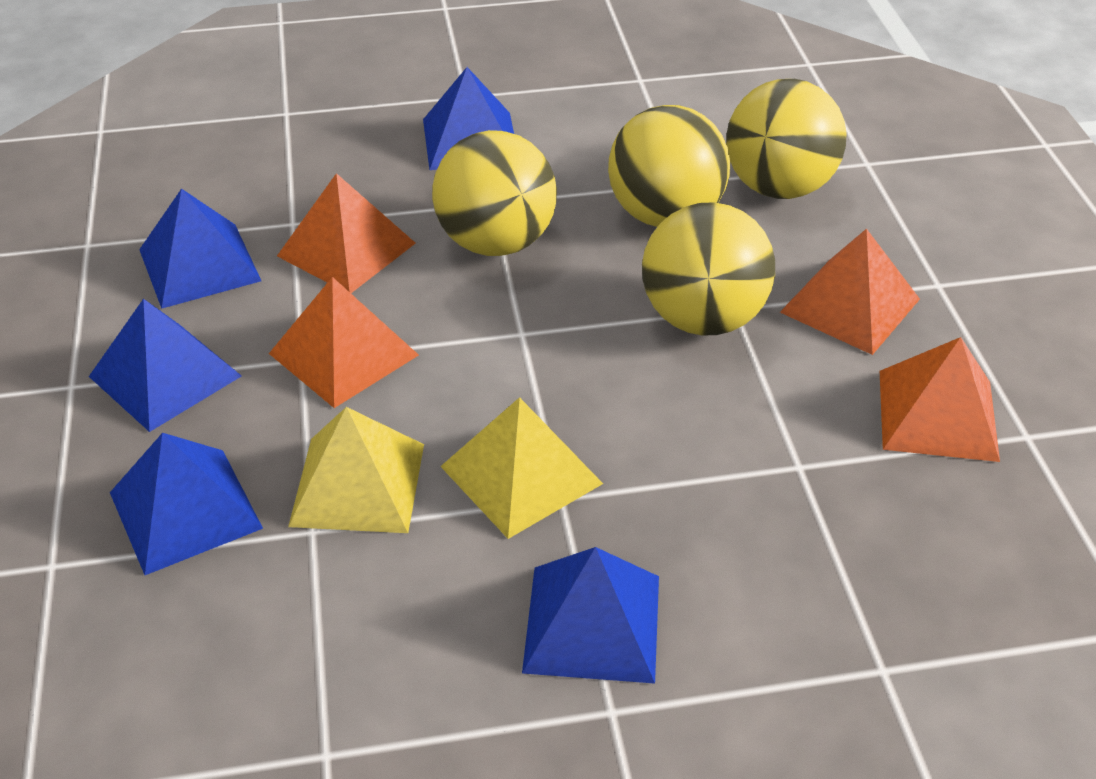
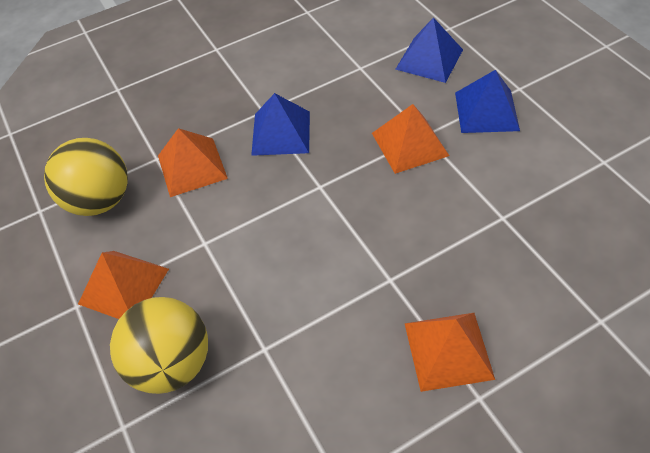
blue pyramid: [89,299,241,432] [110,433,263,575] [139,188,261,309] [423,67,514,170] [522,547,659,684] = 5 -> [251,93,310,156] [395,17,463,83] [455,70,520,133] = 3
yellow ball: [432,130,557,256] [608,105,730,227] [642,202,775,336] [726,79,847,199] = 4 -> [44,138,128,216] [110,297,208,394] = 2
yellow pyramid: [288,407,424,533] [440,397,603,539] = 2 -> none = 0

